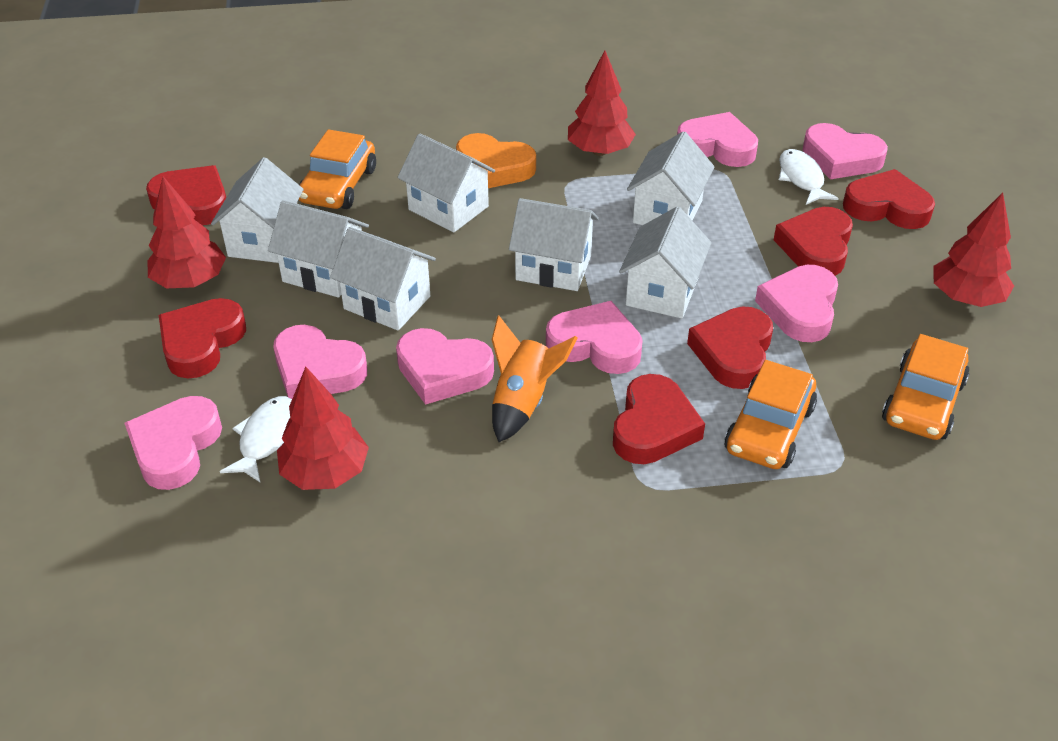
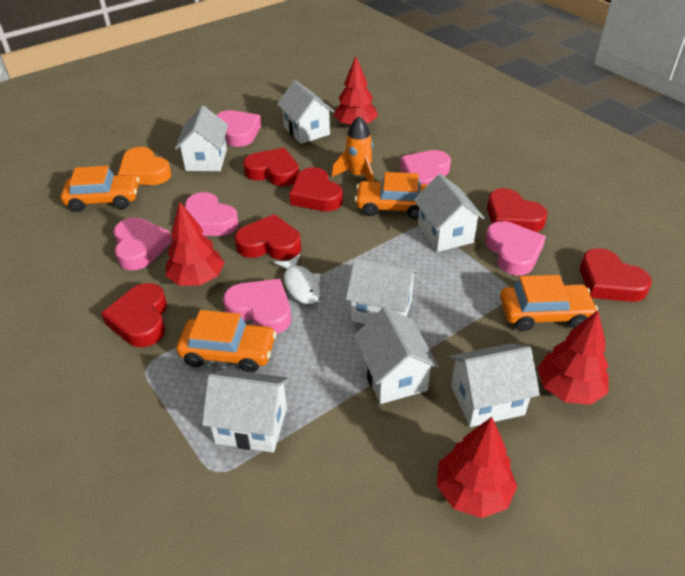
orange car: [299,130,376,209] [724,360,817,469] [882,334,970,440] = 3 -> [61,166,139,212] [177,310,276,373] [355,172,427,219] [500,275,598,331] = 4
pink heart: [124,396,222,490] [273,325,367,399] [396,328,494,405] [546,301,643,374] [677,112,758,167] [755,265,838,342] [803,123,888,179] = 7 -> [114,217,172,270] [185,192,239,236] [216,110,261,147] [223,279,291,334] [400,150,451,185] [485,221,546,275] = 6
white fish: [220,396,292,483] [779,149,839,205] = 2 -> [274,254,321,304] = 1

